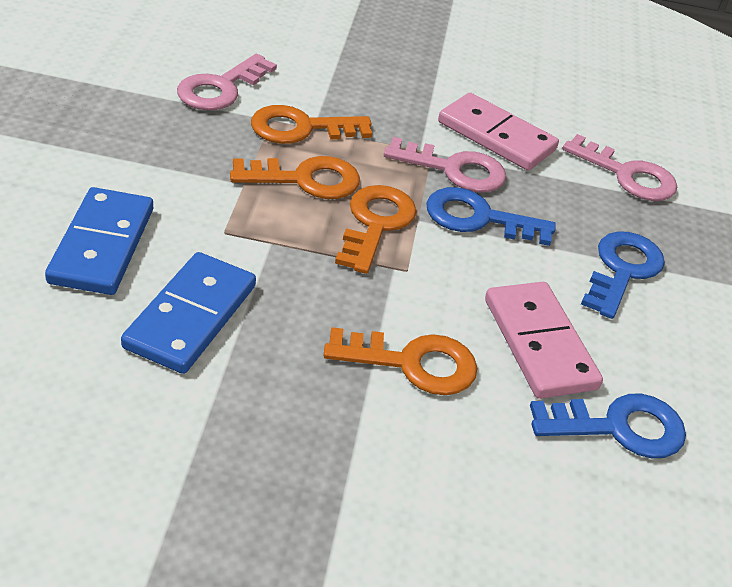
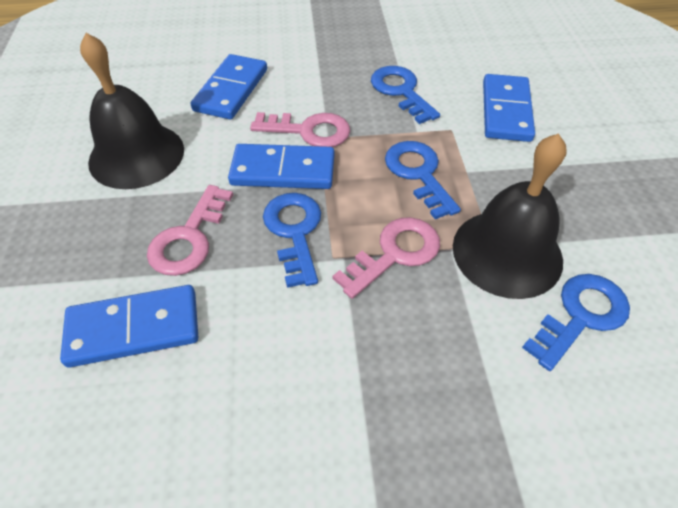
black bell: none = 0 -> [80,33,184,189] [453,133,566,299] = 2
blue domino: [45,187,153,295] [121,252,256,374] = 2 -> [60,285,198,368] [191,54,267,119] [228,144,334,189] [483,74,535,142] = 4
blue key: [426,187,556,246] [530,394,686,458] [581,231,665,319] = 3 -> [263,193,321,288] [371,66,440,124] [385,141,461,219] [522,274,630,371] = 4
orange key: [230,156,360,199] [251,105,372,144] [323,327,477,395] [335,185,416,274] = 4 -> none = 0
pink domino: [438,93,559,171] [485,282,603,399] = 2 -> none = 0

